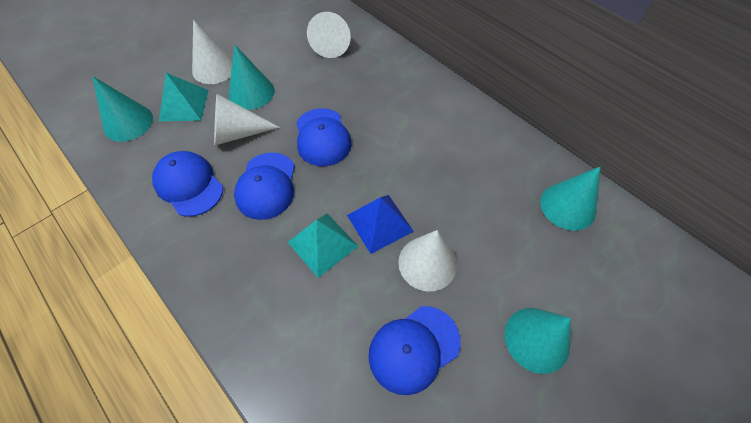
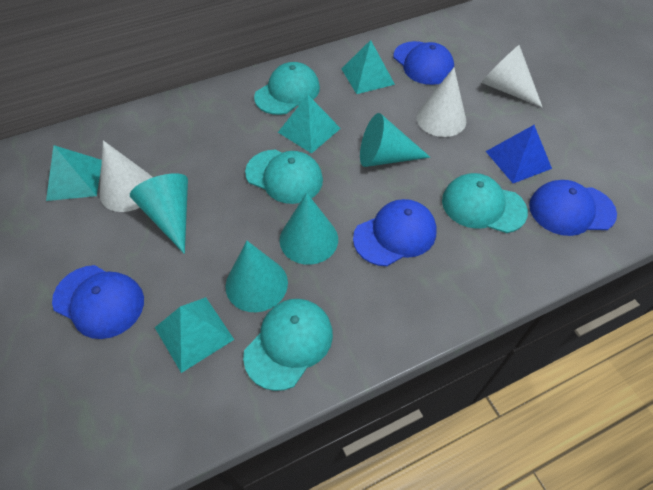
turquoise cap: none = 0 -> [243,299,333,391] [245,150,323,204] [254,62,320,115] [442,173,528,233] = 4
turquoise pyramid: [159,73,209,121] [288,213,358,278] = 2 -> [46,145,102,201] [155,297,234,373] [278,95,341,154] [342,40,395,94] = 4
white cone: [192,20,233,84] [214,94,280,145] [307,12,351,58] [398,230,457,292] = 4 -> [99,140,153,212] [416,68,466,137] [481,45,542,107] = 3

